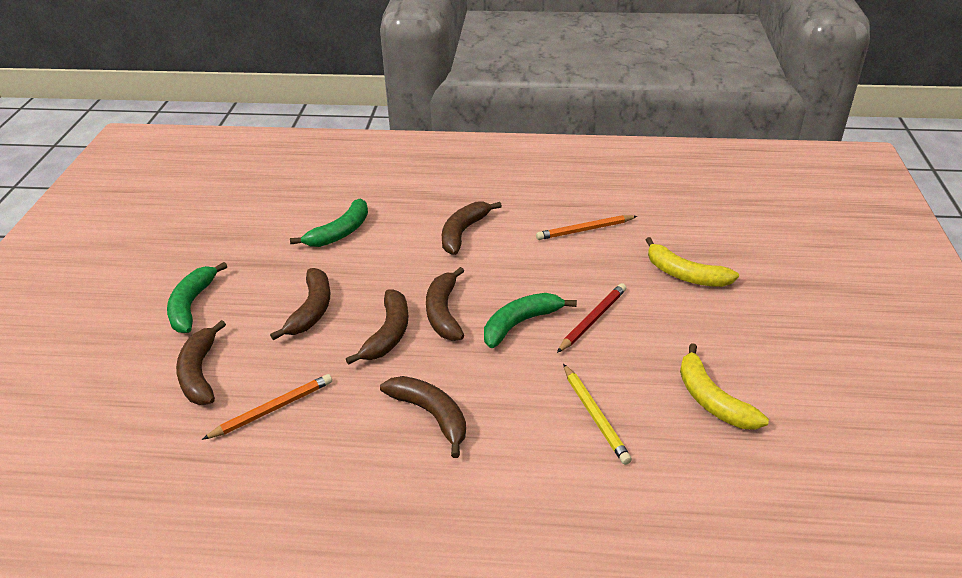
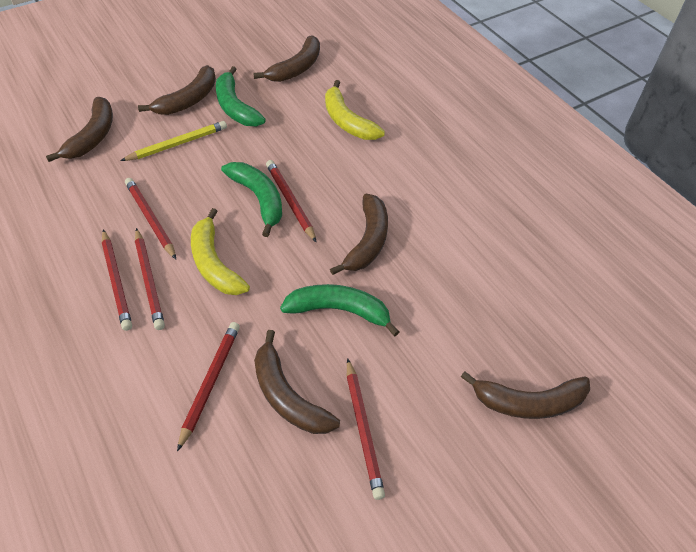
orange pencil: [202,374,332,440] [536,215,637,240] = 2 -> none = 0
red pencil: [557,283,626,353] = 1 -> [102,229,132,331] [125,178,176,259] [135,228,165,330] [177,322,240,452] [266,160,317,243] [347,358,385,500] = 6

